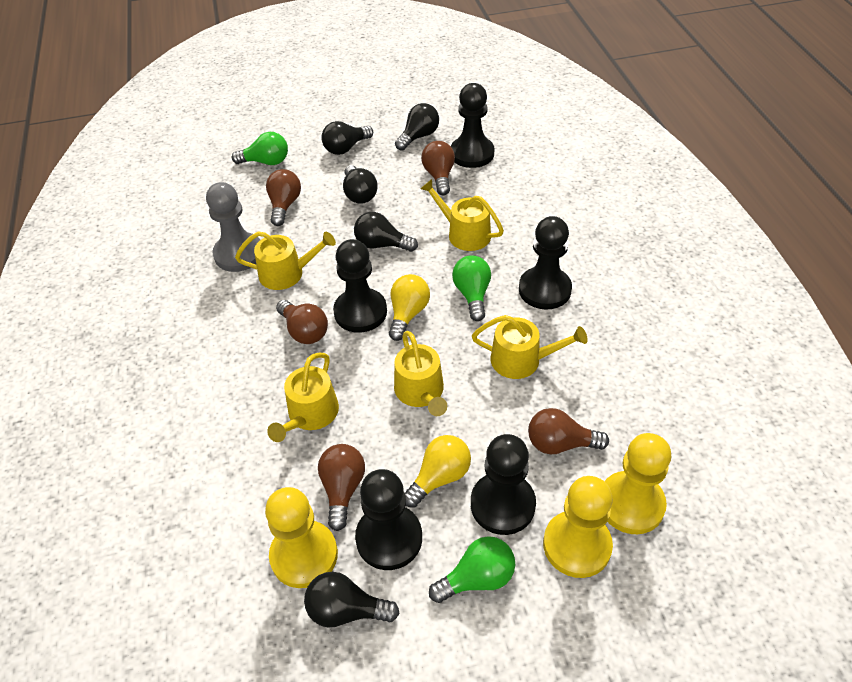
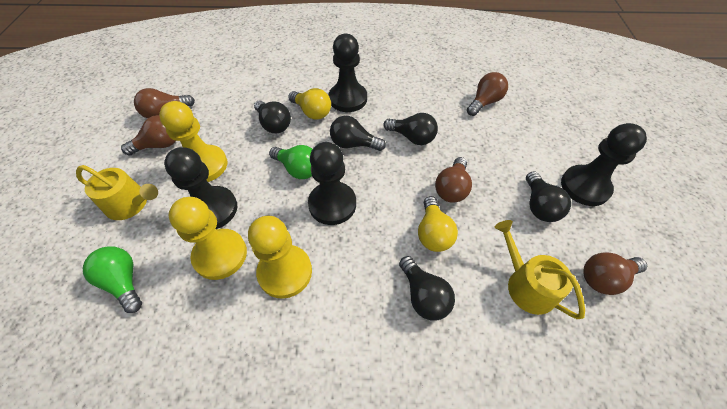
black pawn: [333,239,387,333] [355,469,422,570] [451,83,494,168] [471,434,536,535] [519,216,572,309] = 5 -> [164,147,237,229] [308,142,356,225] [329,34,367,112] [561,123,647,206] = 4
green light bulb: [232,132,288,165] [429,536,515,603] [452,255,491,321] = 3 -> [83,246,142,313] [269,145,312,179] = 2
grey pawn: [206,182,260,272] = 1 -> none = 0
yellow watering can: [235,231,336,290] [267,353,339,442] [394,331,447,416] [421,179,504,251] [472,315,588,379] = 5 -> [76,165,158,220] [495,220,585,319] = 2

